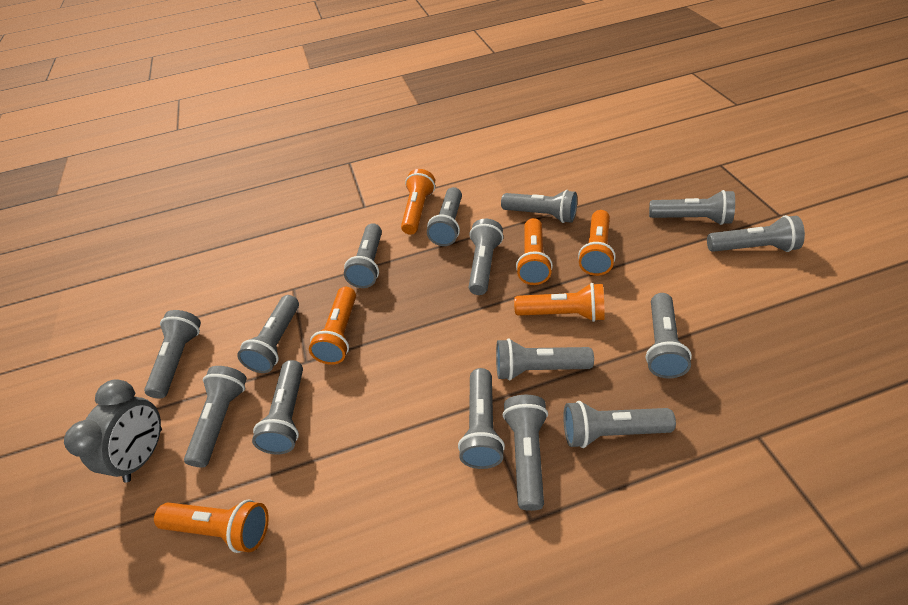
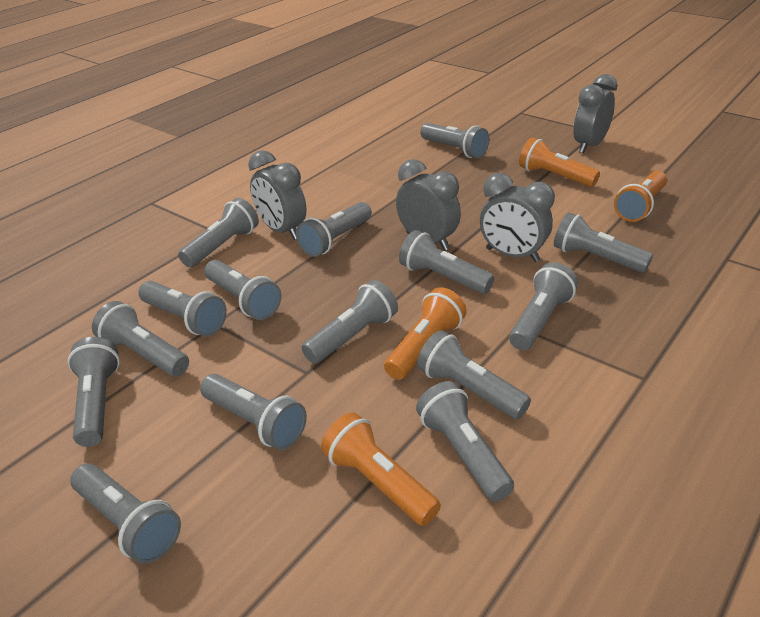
grey clock: [64,379,162,483] = 1 -> [248,150,306,240] [396,159,461,251] [480,173,555,262] [573,74,617,154] = 4
orange flashlight: [154,499,269,553] [309,287,356,365] [401,169,435,235] [514,283,605,322] [516,218,553,285] [578,210,616,276] = 6 -> [321,412,441,526] [384,287,467,380] [519,137,600,187] [614,171,667,222] = 4

